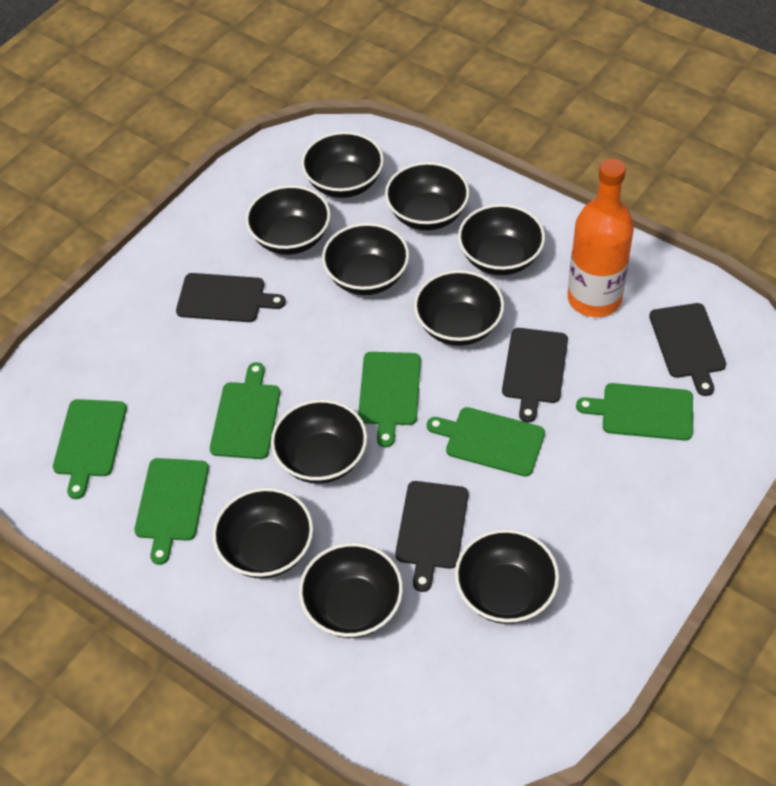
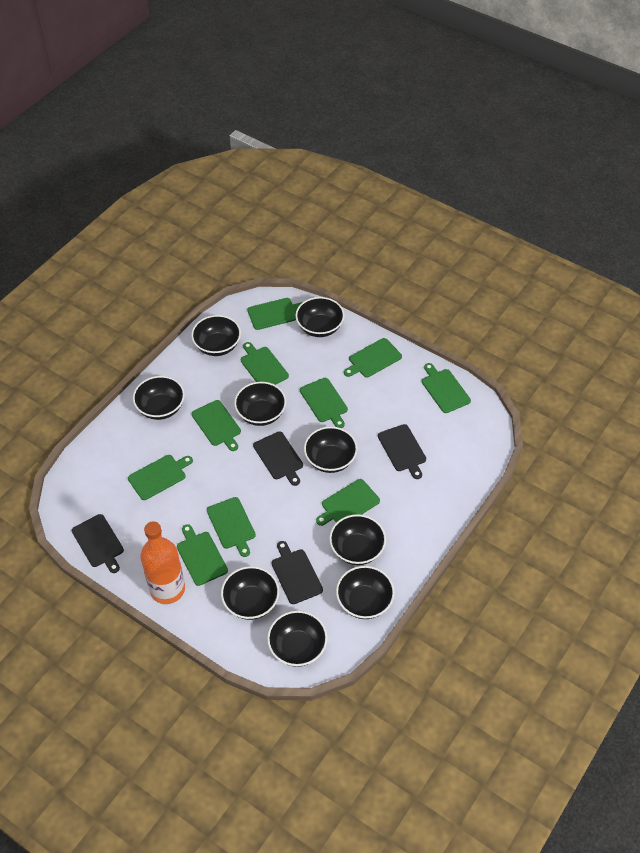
black bowl: [212,488,313,579] [245,185,331,255] [271,399,367,484] [299,543,403,638] [301,132,384,198] [322,223,409,295] [385,162,470,230] [414,270,504,346] [455,529,559,624] [458,204,545,275] = 10 -> [133,376,185,420] [191,315,241,356] [221,566,279,620] [234,382,286,426] [267,611,327,667] [295,297,345,337] [304,426,357,473] [329,514,386,565] [336,566,395,619] = 9
green cutting board: [53,399,127,499] [134,458,209,565] [210,362,280,459] [358,352,421,447] [427,407,545,477] [576,383,693,441] = 6 -> [128,455,193,500] [177,524,228,586] [192,400,241,451] [207,497,256,557] [241,342,289,385] [247,298,303,330] [300,378,348,428] [316,479,380,526] [344,338,402,378] [422,363,471,413] = 10

